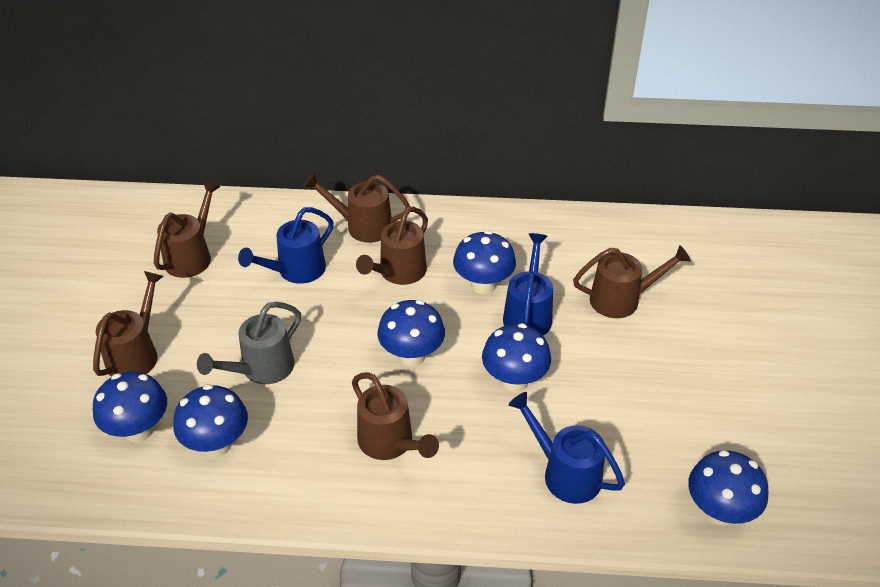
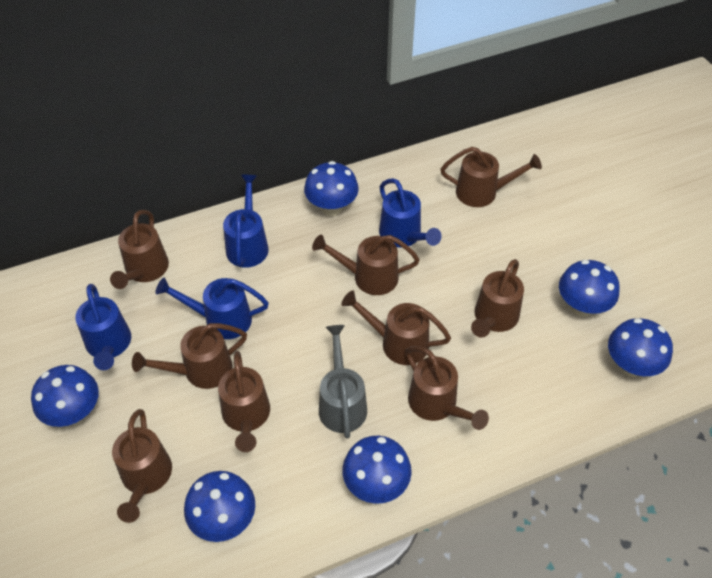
blue watering can: [238,207,334,284] [503,233,553,335] [508,392,625,504] = 3 -> [75,284,131,370] [155,278,269,339] [223,175,269,268] [379,178,441,247] = 4
brown watering can: [93,271,164,377] [154,181,220,278] [303,172,410,243] [352,372,439,460] [356,207,428,285] [573,245,691,318] = 6 -> [110,210,169,289] [112,409,172,523] [132,323,247,389] [218,351,270,452] [312,235,420,295] [341,291,451,365] [405,346,489,430] [440,147,542,207] [471,259,524,337] = 9

